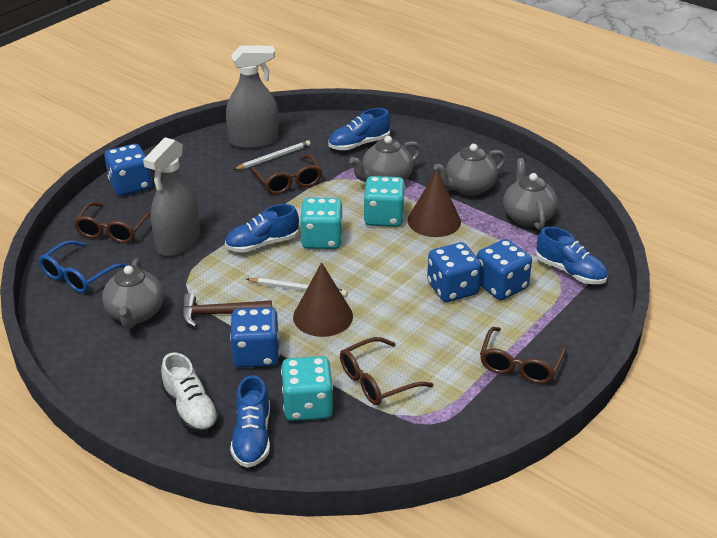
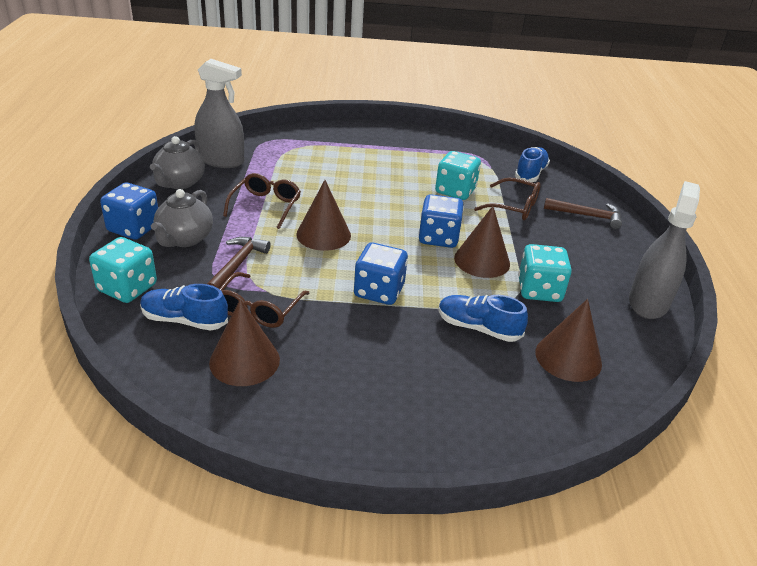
blue dice: [104,144,152,196] [230,307,280,368] [427,242,482,302] [477,239,532,300] = 4 -> [100,183,158,240] [354,243,408,305] [418,194,464,248] = 3
blue glasses: [39,240,129,293] = 1 -> none = 0
blue shoe: [225,204,299,253] [230,375,270,468] [328,108,391,150] [536,227,608,284] = 4 -> [140,284,228,331] [438,295,528,342] [515,147,550,182] = 3
brown cone: [293,262,353,337] [408,170,461,237] = 2 -> [209,299,280,386] [296,180,351,251] [454,206,510,278] [535,299,602,382] = 4
brown glasses: [74,202,151,243] [250,154,322,195] [340,337,433,405] [480,327,567,384] = 4 -> [220,272,309,328] [223,173,301,229] [474,178,541,220] = 3
brown hammer: [182,293,272,328] = 1 -> [207,237,271,289] [544,198,622,229] = 2
grey teapot: [102,258,164,328] [349,136,421,182] [434,144,506,196] [503,158,558,230] = 4 -> [150,136,205,189] [151,189,213,247] = 2
white pencil: [233,140,311,170] [246,278,347,297] = 2 -> none = 0
white shoe: [161,352,219,433] = 1 -> none = 0

